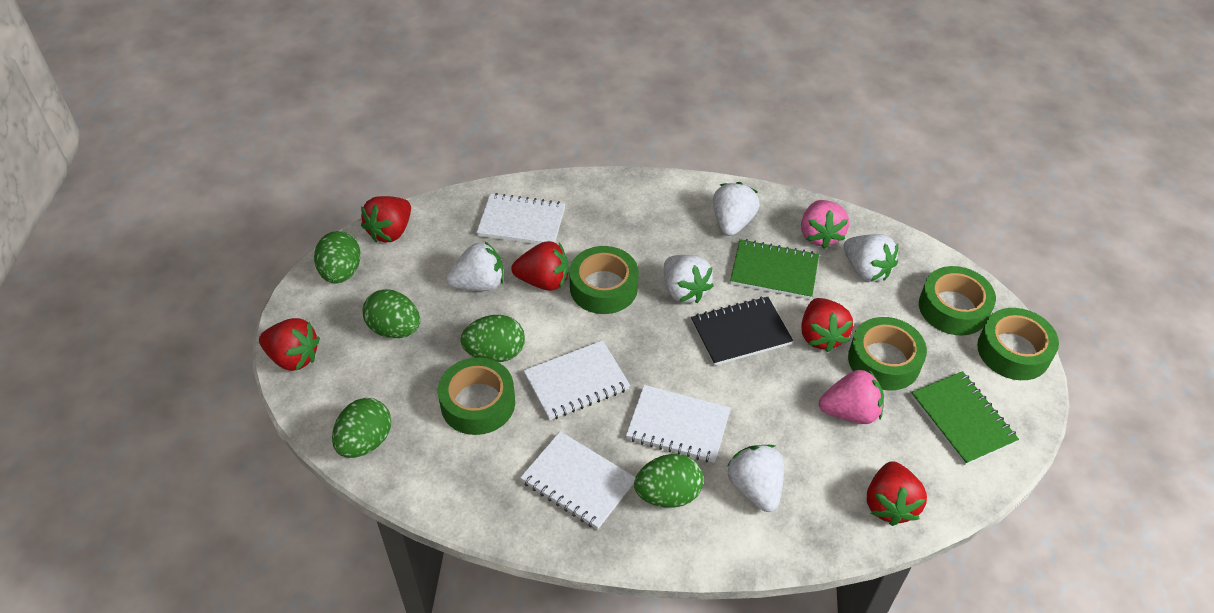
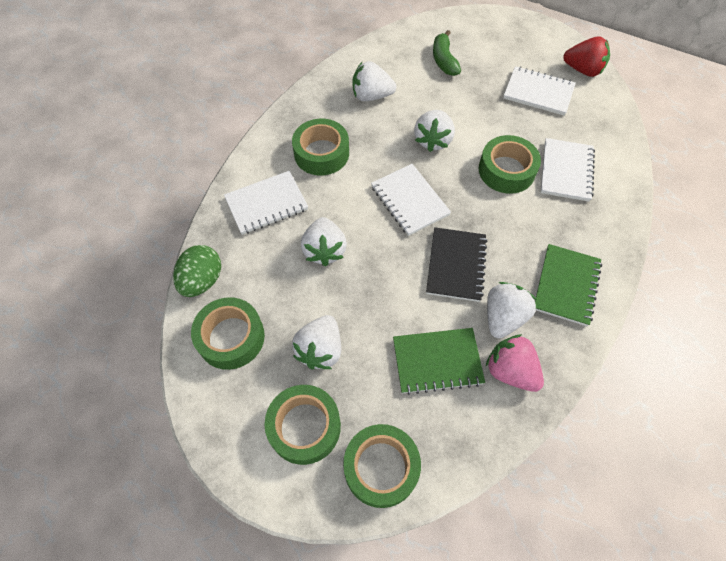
green banana: none = 0 -> [433,30,461,76] = 1
green egg: [314,231,361,283] [332,398,391,458] [363,289,420,338] [460,315,525,362] [634,454,704,508] = 5 -> [173,245,221,297] = 1
pink strawberry: [801,200,849,249] [819,369,884,424] = 2 -> [486,334,544,392] = 1
red strawberry: [259,318,320,371] [361,196,411,242] [511,241,568,291] [801,298,853,352] [867,461,927,526] = 5 -> [563,37,610,77] = 1

